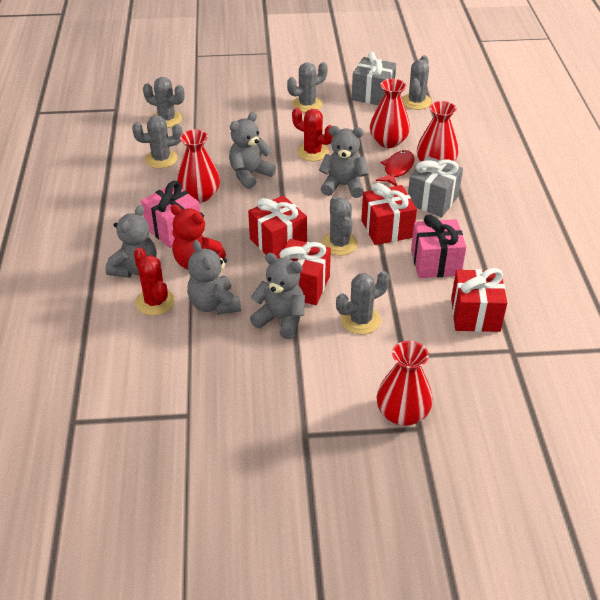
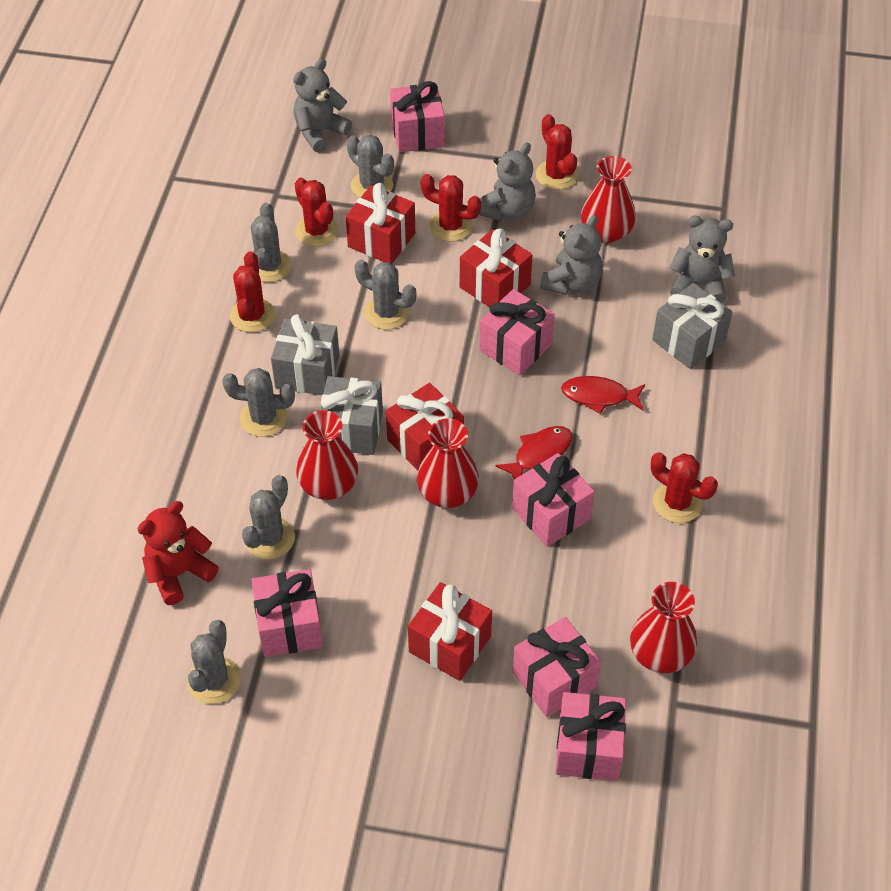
grey gift: [352,52,396,105] [408,156,463,217] = 2 -> [271,314,340,395] [320,376,383,455] [652,283,732,369] = 3
grey teddy bear: [106,205,157,278] [187,240,241,315] [229,112,276,189] [250,253,305,339] [319,126,368,198] = 5 -> [293,58,352,152] [479,142,536,221] [540,215,602,295] [669,215,735,303] = 4
pink gift: [141,181,200,248] [411,214,466,278] = 2 -> [252,569,323,657] [390,81,445,153] [479,289,555,375] [512,453,595,547] [513,617,601,717] [556,692,626,781] = 6
red cactus: [134,247,175,316] [292,107,333,161] = 2 -> [230,251,275,332] [295,178,339,247] [421,174,481,242] [536,114,578,190] [651,452,718,523] = 5
red fish: [376,150,414,186] = 1 -> [495,426,572,479] [561,376,645,414] = 2

